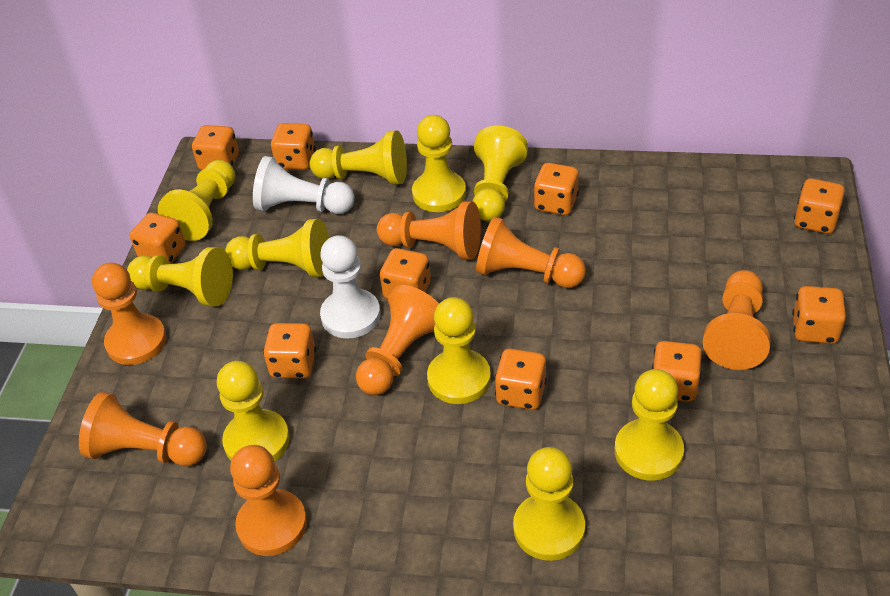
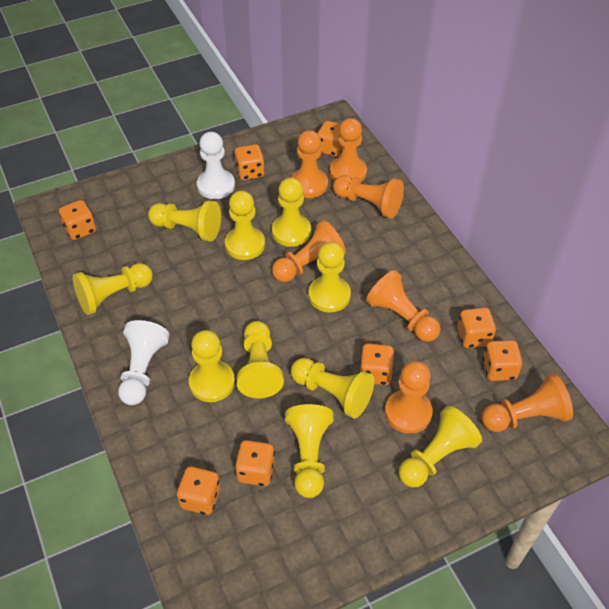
orange dice: [130,212,186,264] [192,125,239,170] [263,323,316,379] [271,123,315,170] [380,248,431,299] [494,349,547,410] [534,163,579,215] [652,341,702,402] [792,286,846,344] [794,178,845,234] = 10 -> [59,200,96,240] [177,466,221,515] [235,144,265,180] [235,440,275,486] [317,121,343,157] [359,343,394,385] [457,307,496,348] [483,340,522,381] = 8

